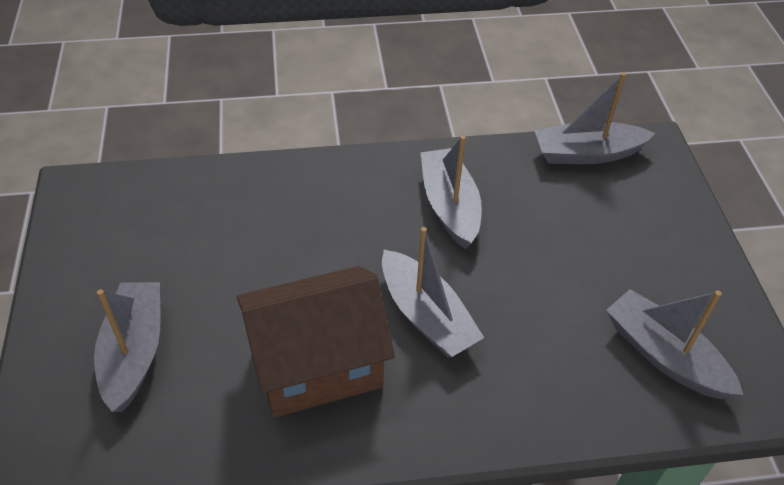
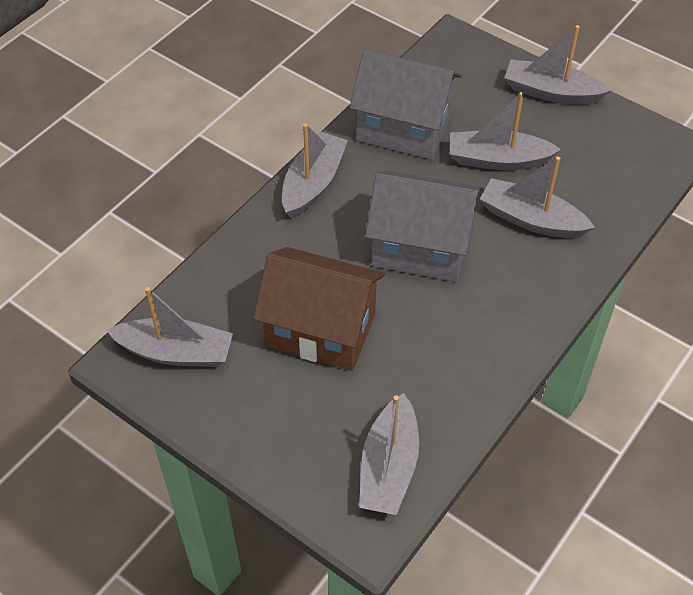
grey boat: [94,282,161,412] [382,227,484,357] [421,135,482,249] [534,72,656,164] [606,289,743,399] = 5 -> [106,287,233,367] [282,124,348,218] [359,393,419,515] [450,92,561,170] [480,156,595,238] [505,25,612,105] = 6
grey house: none = 0 -> [349,50,462,160] [365,171,481,282] = 2

